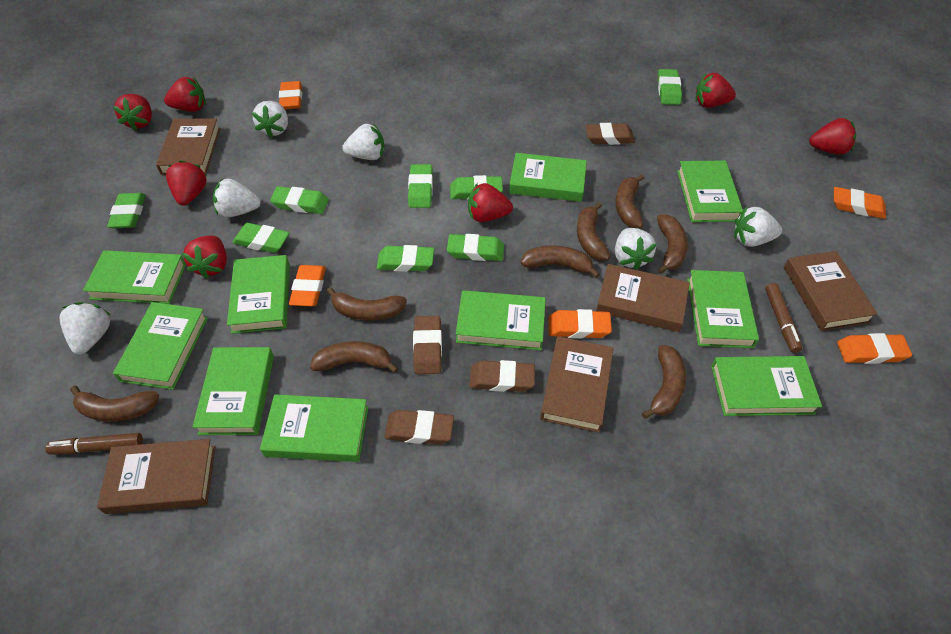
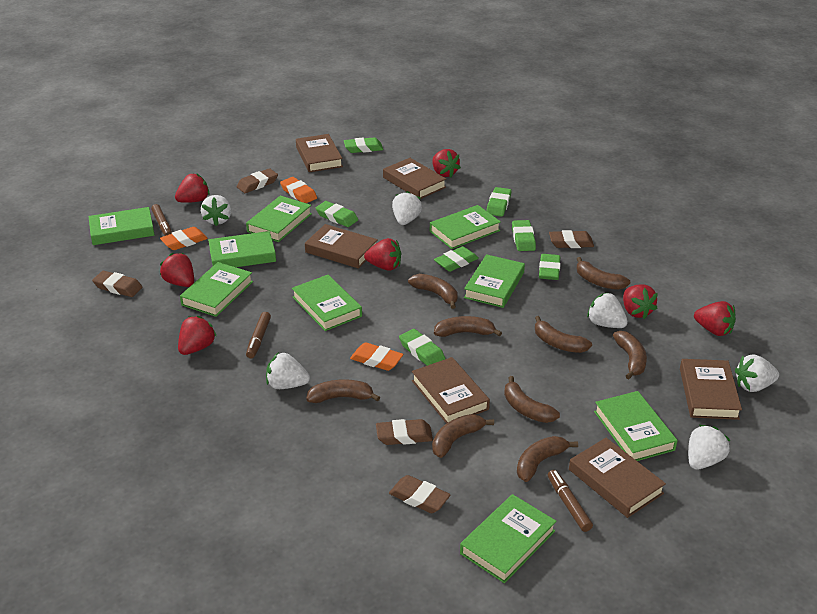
brown banana: [70,386,160,422] [310,341,399,373] [327,287,407,321] [521,245,600,278] [577,202,610,261] [615,174,644,228] [642,345,686,419] [657,215,688,274] = 8 -> [306,379,380,403] [408,274,457,309] [432,414,494,458] [434,316,502,337] [504,376,560,423] [517,436,578,482] [535,316,592,353] [577,257,630,290] [613,331,647,379] = 9
brown book: [97,439,215,514] [156,118,221,175] [540,336,614,432] [596,264,690,332] [784,251,878,331] = 5 -> [296,134,343,172] [305,224,378,269] [383,158,446,199] [412,357,490,424] [569,438,666,518] [680,359,742,420] = 6
brown eraser: [384,410,454,444] [413,316,442,374] [469,360,535,392] [585,123,635,145] = 4 -> [92,271,142,297] [237,168,278,193] [376,419,433,445] [389,475,451,513] [549,230,594,248] = 5
brown marker: [45,433,143,454] [765,283,802,353] = 2 -> [151,204,172,236] [246,312,271,358] [548,470,593,532] = 3
green book: [83,250,186,304] [113,302,208,390] [192,347,274,435] [227,255,290,334] [260,394,368,462] [456,290,546,350] [509,153,587,202] [677,161,743,222] [687,270,759,348] [711,356,822,416] = 10 -> [89,207,154,245] [180,262,253,317] [208,231,276,267] [246,196,312,242] [292,275,362,331] [430,205,501,249] [460,494,557,583] [464,254,525,308] [594,391,678,461] = 9
green eraser: [107,193,146,228] [232,223,289,253] [270,186,329,214] [377,245,434,272] [408,164,433,208] [447,234,504,261] [450,175,503,200] [658,69,682,105] = 8 -> [316,201,358,227] [344,137,383,153] [399,329,445,366] [434,246,479,272] [486,187,511,217] [512,220,536,251] [539,254,561,280] = 7
orange eraser: [279,81,302,109] [289,265,326,306] [549,309,612,338] [834,187,886,219] [837,333,912,364] = 5 -> [160,227,208,250] [280,177,317,203] [350,342,404,371] = 3

